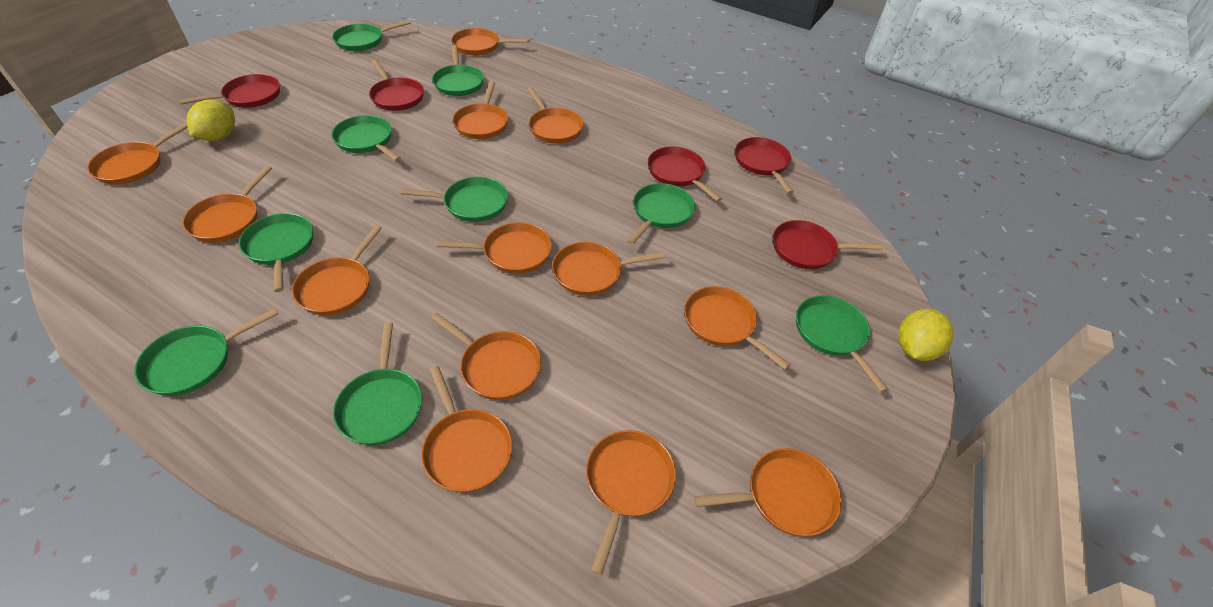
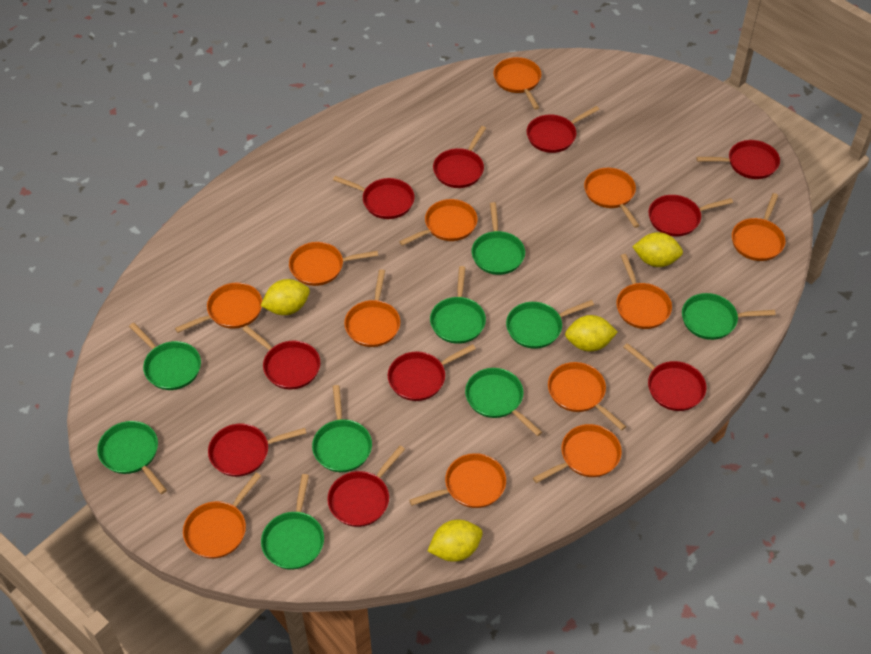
orange pan: [87,122,188,185] [182,166,272,243] [292,225,382,315] [421,366,513,493] [431,313,541,400] [437,222,552,274] [451,28,530,55] [452,81,508,139] [527,87,584,144] [552,242,665,296] [586,430,676,575] [684,286,791,370] [694,448,842,536] = 13 -> [175,283,262,333] [183,473,261,559] [289,242,378,286] [344,269,400,347] [399,199,478,246] [409,453,506,508] [494,57,541,110] [533,424,622,483] [548,362,626,431] [584,168,640,228] [616,254,672,329] [732,193,785,261] = 12
red pan: [180,74,280,108] [369,60,424,111] [648,147,722,202] [735,137,794,194] [773,220,883,269] = 5 -> [208,424,306,477] [242,325,320,390] [327,446,405,527] [333,176,415,219] [388,344,476,401] [433,126,486,188] [527,106,599,153] [623,343,707,411] [648,195,733,236] [696,140,780,179] = 10
yellow lemon: [186,99,235,141] [898,309,954,361] = 2 -> [261,279,310,315] [428,520,483,562] [565,315,617,352] [632,232,683,267] = 4

